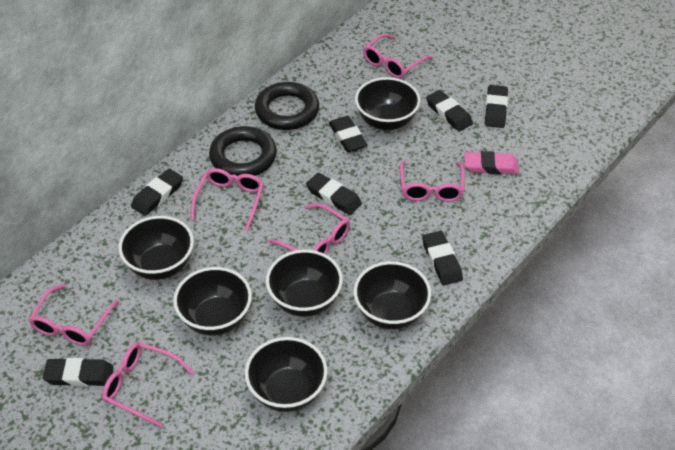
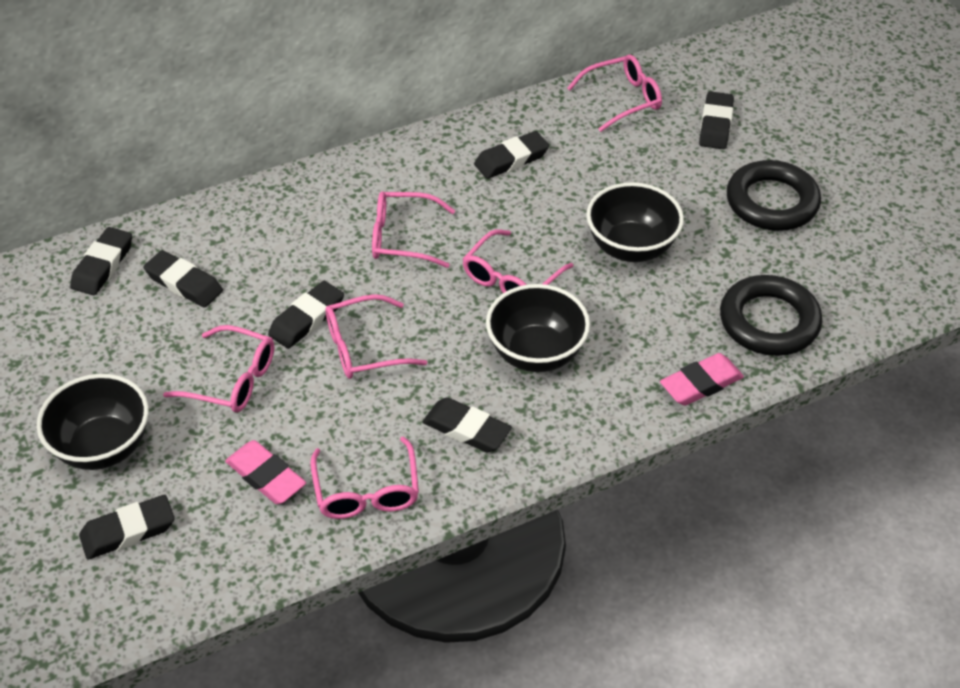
black bowl: [119,216,194,280] [173,267,252,335] [245,337,328,412] [266,250,343,317] [354,261,431,329] [355,77,420,130] = 6 -> [37,374,149,470] [486,284,590,372] [586,182,684,262] = 3
pink eraser: [464,151,519,175] = 1 -> [225,440,306,504] [660,353,744,406] = 2

